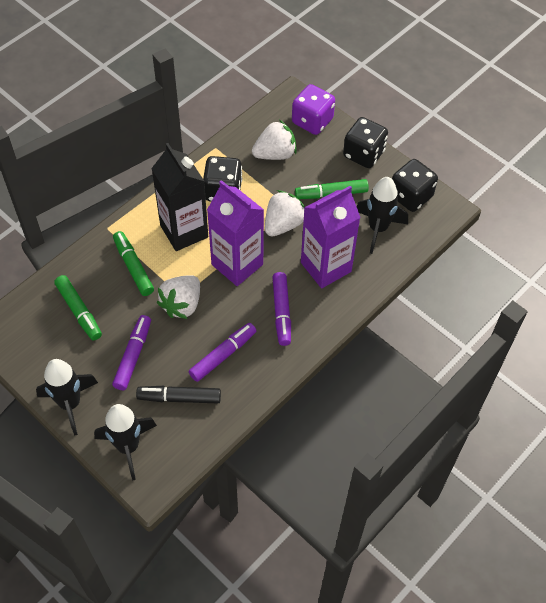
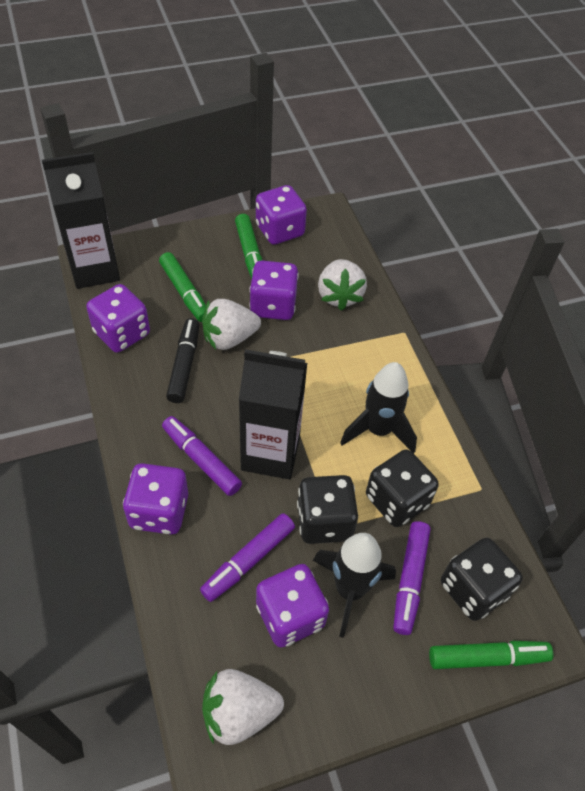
black carton: [151,143,208,251] = 1 -> [42,152,120,289] [239,349,307,479] = 2
black rocket: [36,359,98,436] [94,404,157,481] [357,177,408,254] = 3 -> [313,533,396,638] [340,362,417,453] = 2
purple carton: [207,180,264,286] [301,186,361,288] = 2 -> none = 0
purple dice: [292,84,335,135] = 1 -> [86,284,150,353] [123,463,188,535] [249,261,299,320] [256,185,307,245] [256,564,329,647] = 5

